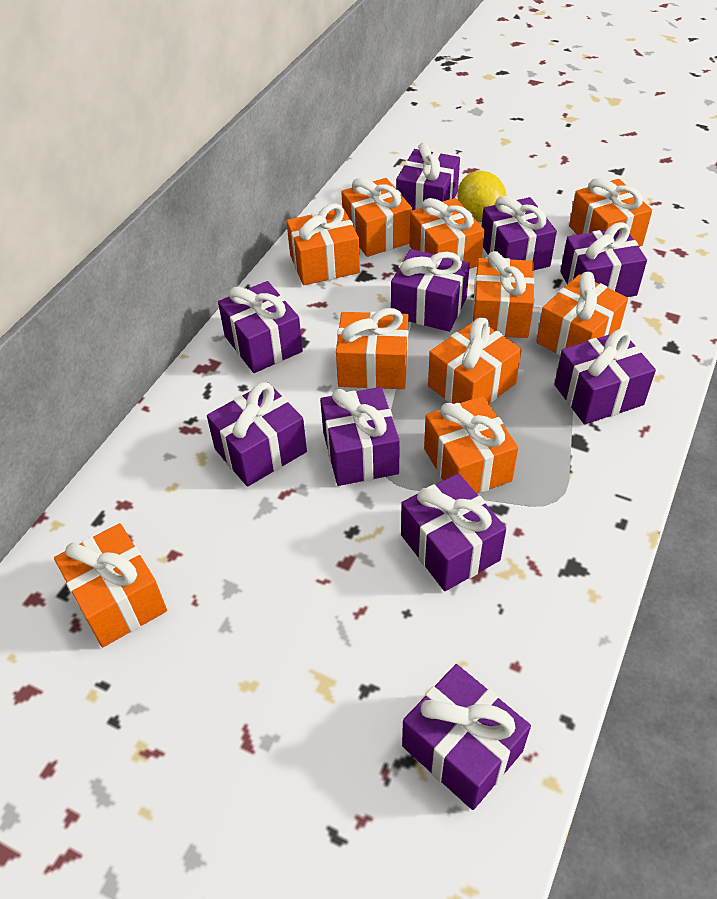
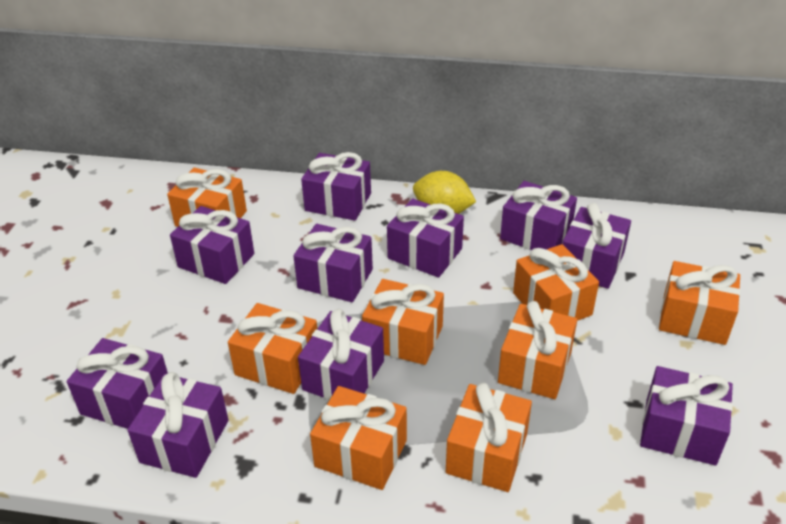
orange gift: [54,523,167,647] [286,203,360,285] [336,308,408,389] [341,178,412,257] [409,198,485,269] [424,396,518,494] [428,318,522,404] [472,251,535,338] [536,272,628,356] [569,178,652,247] = 10 -> [167,168,247,227] [228,303,317,394] [310,386,407,490] [362,279,444,365] [446,383,532,492] [498,301,577,399] [513,244,599,321] [659,261,740,345] = 8

